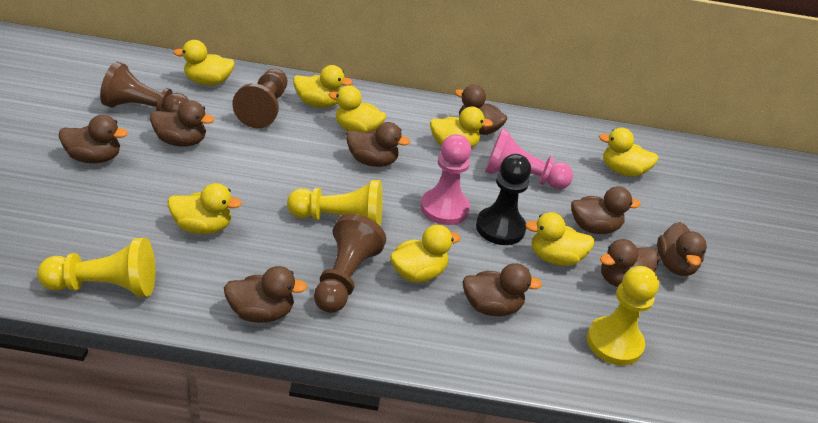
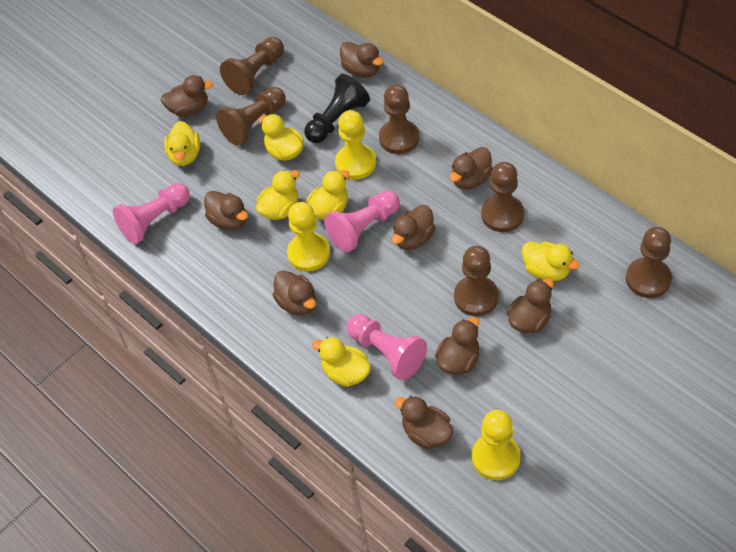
brown pawn: [100,62,189,112] [232,69,287,128] [314,214,386,313] = 3 -> [216,87,286,146] [220,37,284,95] [379,85,420,154] [454,246,499,316] [481,162,524,232] [626,227,672,298] = 6
pink pawn: [421,134,471,225] [485,129,573,189] = 2 -> [113,183,190,244] [324,190,400,252] [347,314,427,380] = 3
yellow duck: [168,183,242,234] [173,40,235,86] [293,65,353,108] [329,85,386,132] [390,225,461,282] [430,107,493,148] [525,212,595,266] [599,128,659,177] = 8 -> [164,121,200,166] [256,170,300,220] [258,114,304,161] [306,170,349,220] [312,337,371,387] [522,242,579,281] = 6

